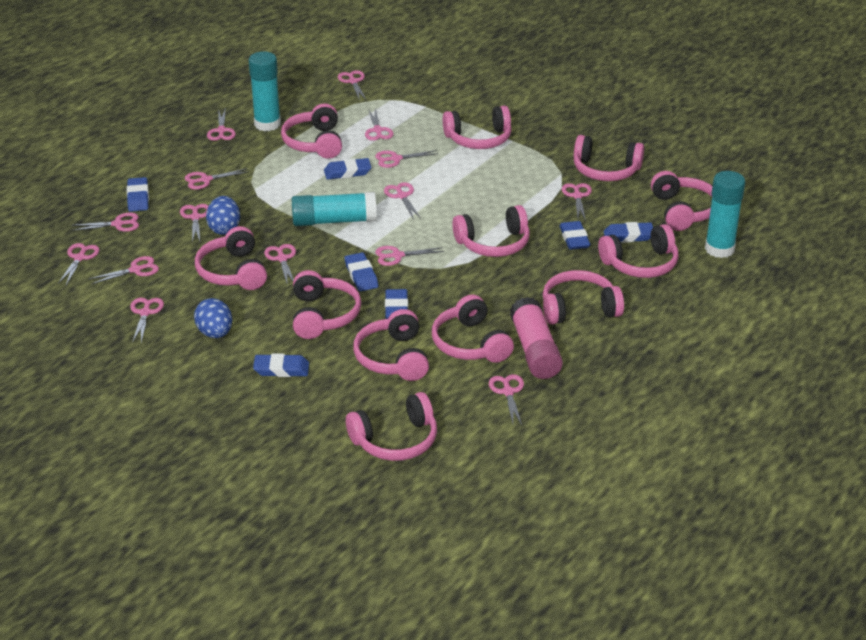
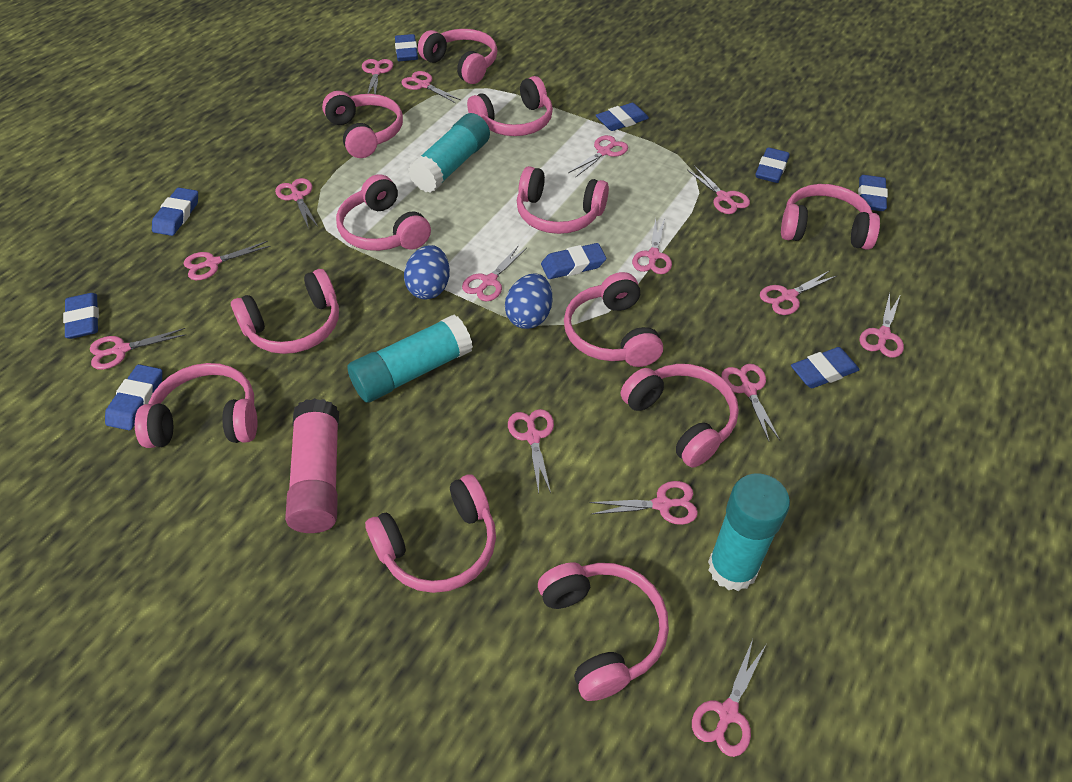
blue eraser: [127,177,149,212] [253,354,309,377] [324,158,371,180] [345,252,378,291] [385,289,408,319] [559,221,590,250] [604,222,653,243] = 7 -> [63,293,99,339] [105,364,162,430] [152,188,198,236] [395,34,418,61] [541,243,606,279] [595,103,649,131] [755,147,790,183] [791,347,860,388] [858,175,888,211] = 9

